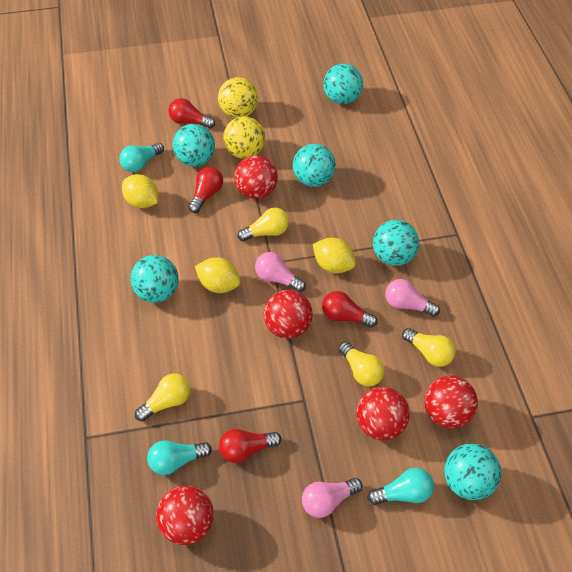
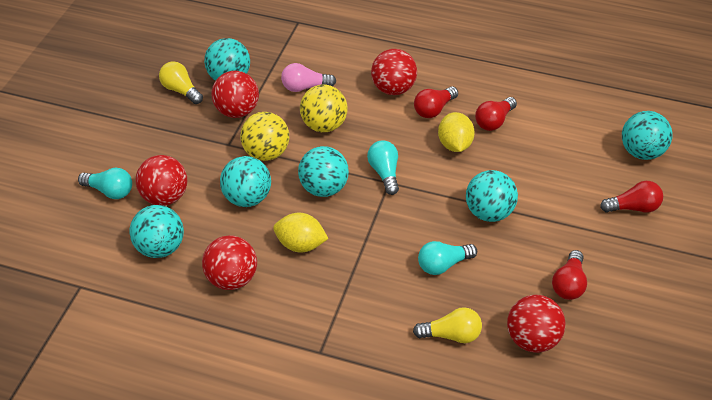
pink light bulb: [255,252,306,292] [302,478,363,518] [385,279,440,317] = 3 -> [281,63,336,92] = 1
yellow lemon: [122,174,158,208] [195,257,241,293] [313,238,356,273] = 3 -> [273,213,329,252] [438,112,475,152] = 2
yellow light bulb: [135,373,190,422] [237,208,289,241] [339,341,385,386] [402,328,456,367] = 4 -> [159,61,203,104] [413,307,482,343] = 2

